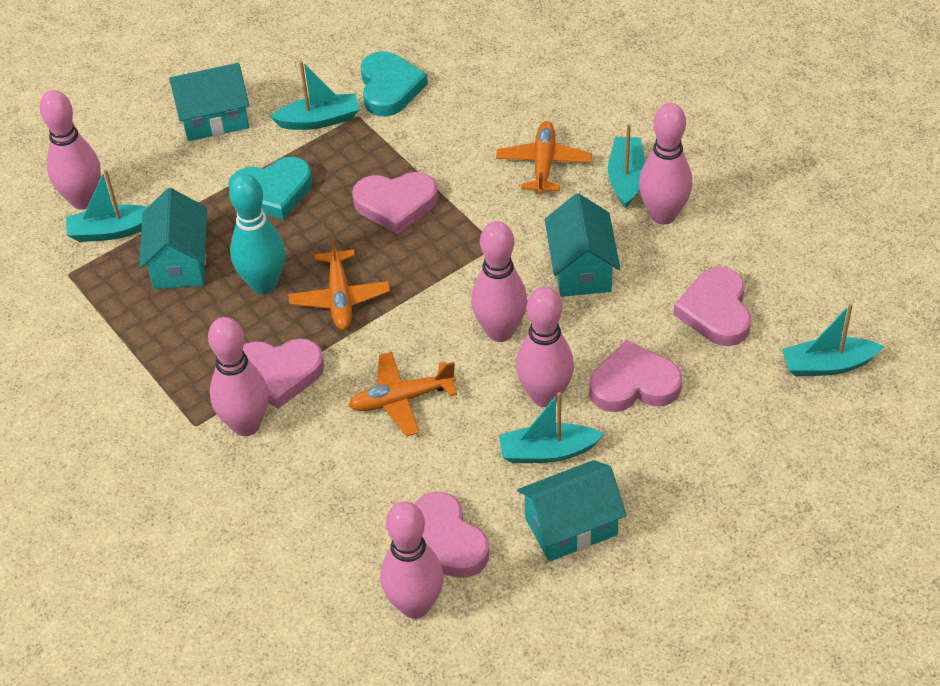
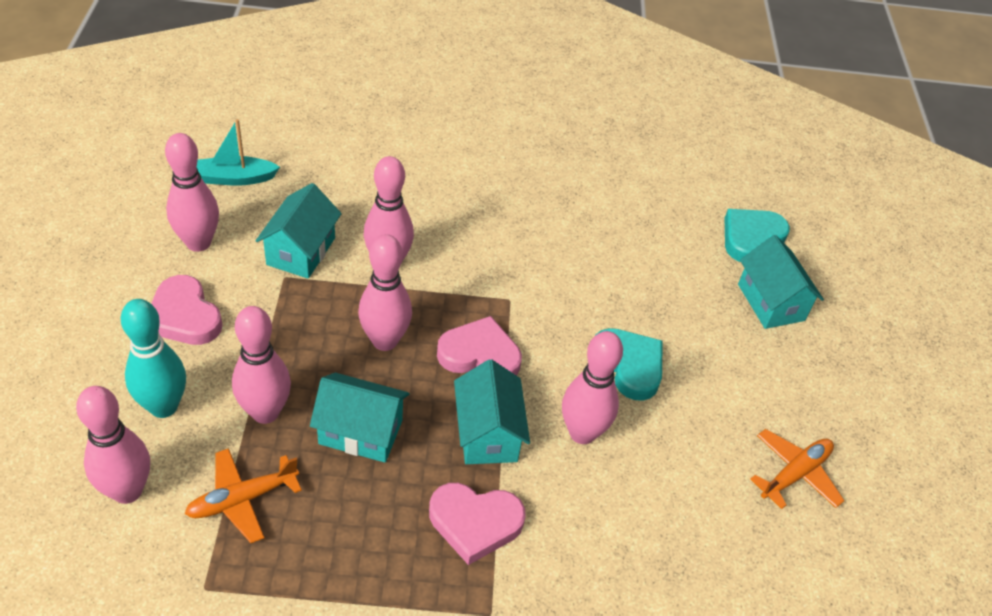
orange plane: [288,235,390,330] [348,352,457,436] [496,121,592,195] = 3 -> [185,448,302,543] [750,429,845,509] = 2
pink heart: [243,338,324,409] [352,172,438,234] [414,492,489,578] [589,340,682,412] [673,267,751,346] = 5 -> [151,275,222,345] [429,483,526,565] [437,316,522,376] = 3
turquoise boat: [66,169,148,242] [271,61,359,130] [499,392,604,463] [608,124,645,208] [782,303,884,377] = 5 -> [197,119,280,186] = 1

